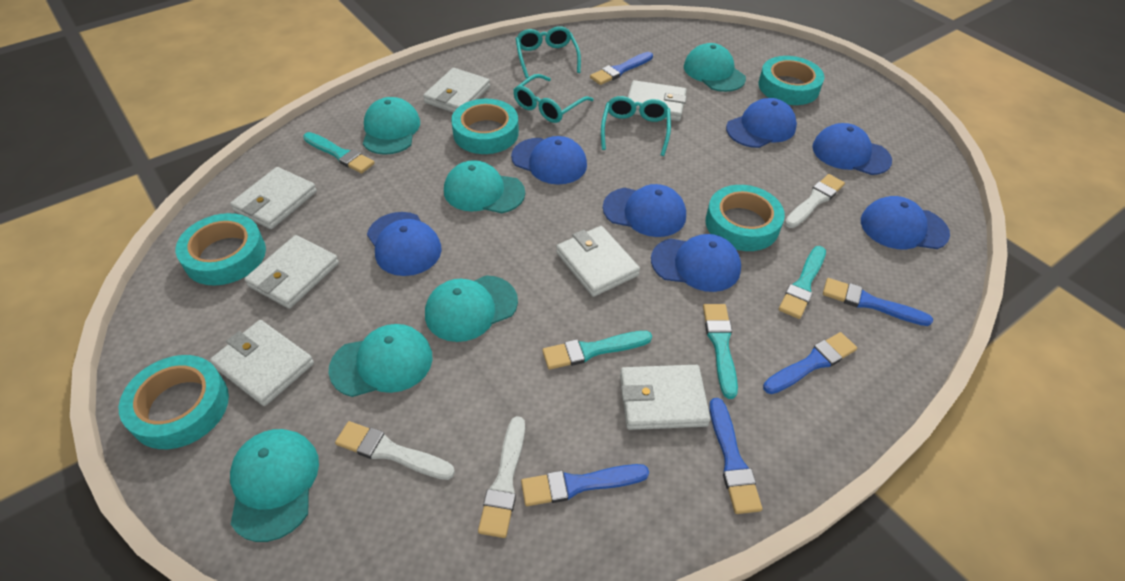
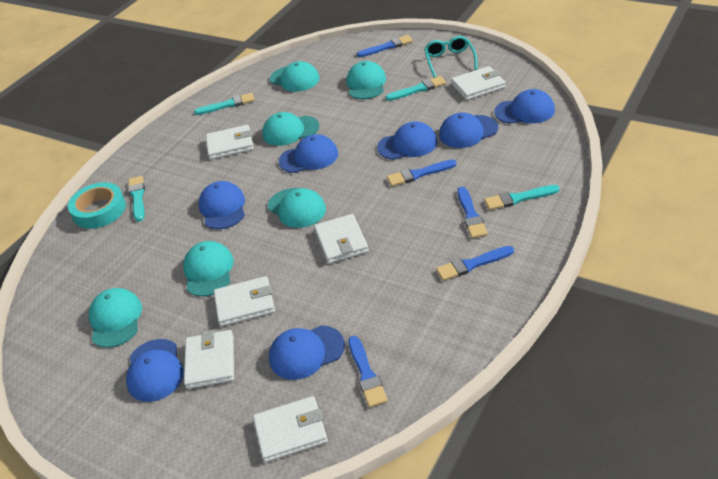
turquoise glasses: [513,74,593,123] [516,26,581,78] [601,96,671,156] = 3 -> [424,36,478,78] = 1
turquoise tape: [119,355,229,449] [176,213,266,286] [451,99,519,154] [706,185,785,251] [758,56,824,105] = 5 -> [68,182,126,229] = 1
white brush: [335,421,455,480] [478,416,525,538] [785,174,845,228] = 3 -> none = 0
white wallet: [210,320,314,406] [230,167,317,229] [245,235,339,309] [423,68,490,113] [556,226,640,297] [620,365,711,430] [628,80,687,121] = 7 -> [184,330,234,389] [206,125,254,160] [214,276,275,326] [253,396,328,462] [314,214,369,264] [451,66,506,100] = 6

